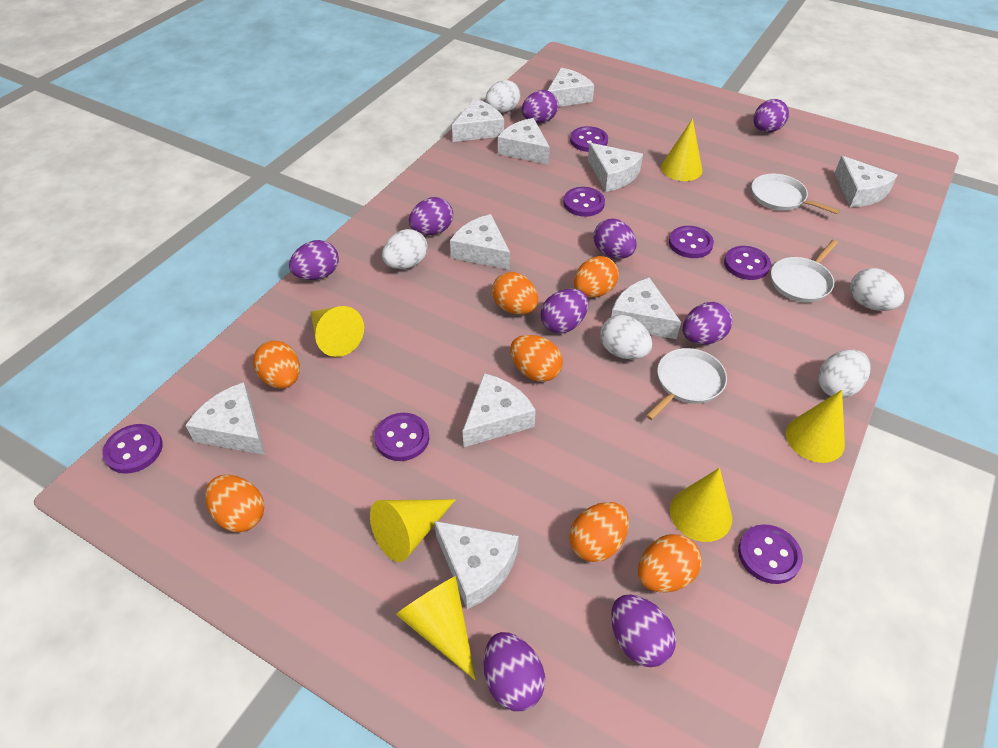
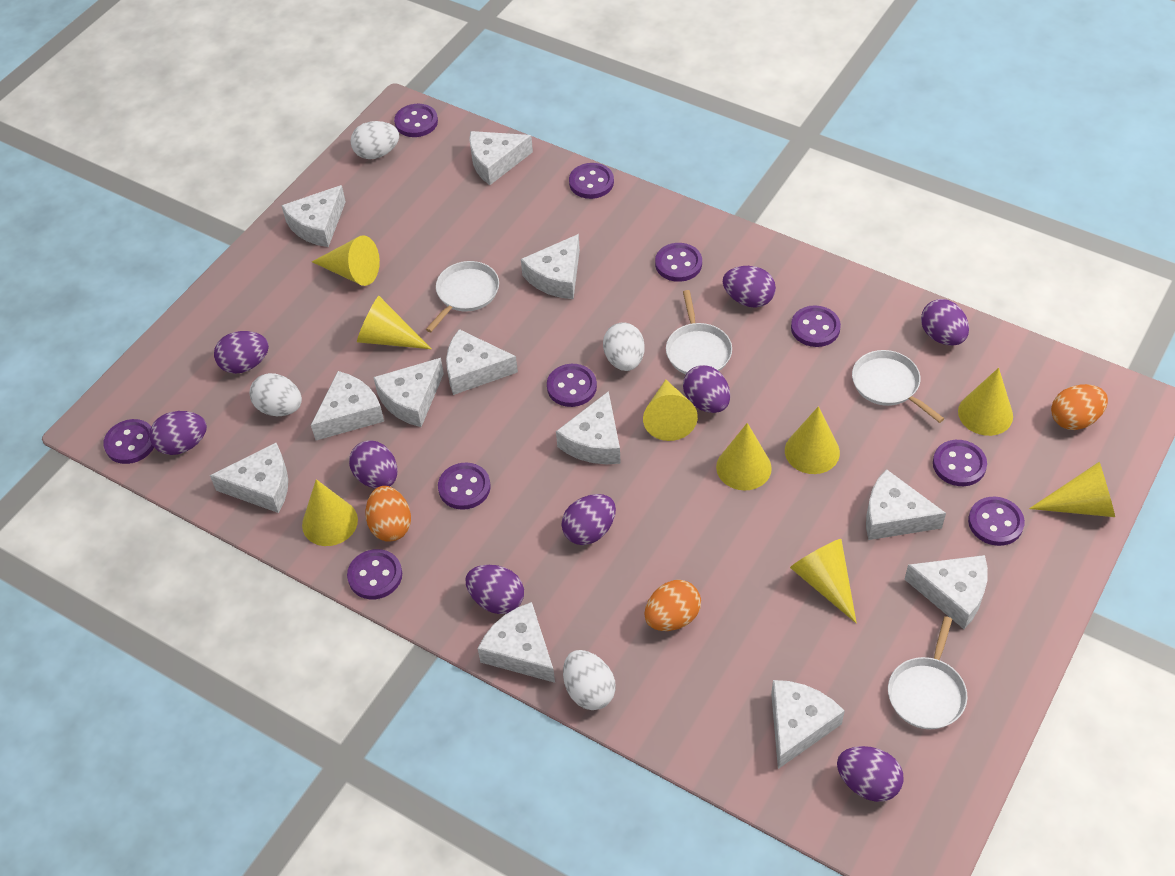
orange egg: [205,475,264,532] [253,340,300,389] [492,272,538,315] [510,335,563,382] [569,502,629,562] [574,256,619,298] [638,534,702,592] = 7 -> [365,486,411,542] [644,580,701,631] [1051,384,1108,430] = 3
purple button: [102,424,163,474] [374,413,429,461] [563,187,605,217] [570,126,608,152] [669,226,714,258] [724,246,771,280] [738,524,803,584] = 7 -> [103,419,154,464] [347,549,402,599] [394,104,438,137] [438,463,491,510] [547,364,597,407] [569,163,614,199] [655,243,702,282] [791,306,841,347] [933,440,987,486] [968,497,1025,546] = 10
white cheese: [185,382,265,455] [434,521,519,609] [450,214,510,270] [452,99,504,142] [463,373,536,447] [498,118,550,165] [547,68,594,107] [588,143,643,192] [611,278,681,339] [835,156,898,207] = 10 -> [210,443,288,513] [281,185,346,247] [311,371,384,440] [373,358,444,427] [446,329,518,395] [469,131,533,185] [478,602,555,683] [521,234,580,299] [556,391,621,464] [771,680,845,769] [866,469,946,540] [904,555,988,629] = 12
white egg: [382,229,427,269] [486,80,521,113] [600,315,652,359] [818,350,870,398] [850,268,904,311] = 5 -> [250,373,302,416] [351,121,399,159] [563,650,616,710] [603,322,645,371] = 4
white pan: [646,348,727,420] [751,173,840,214] [771,240,838,302] = 3 -> [426,261,499,332] [666,290,732,374] [852,350,944,423] [888,616,967,729] = 4
yellow cone: [311,306,364,357] [370,499,456,562] [396,576,476,681] [661,118,702,181] [670,468,732,542] [786,390,845,463] = 6 -> [302,479,358,546] [312,235,380,286] [357,296,431,349] [643,380,698,441] [716,423,772,490] [785,406,840,474] [790,539,857,623] [958,368,1013,436] [1029,462,1115,517] = 9

